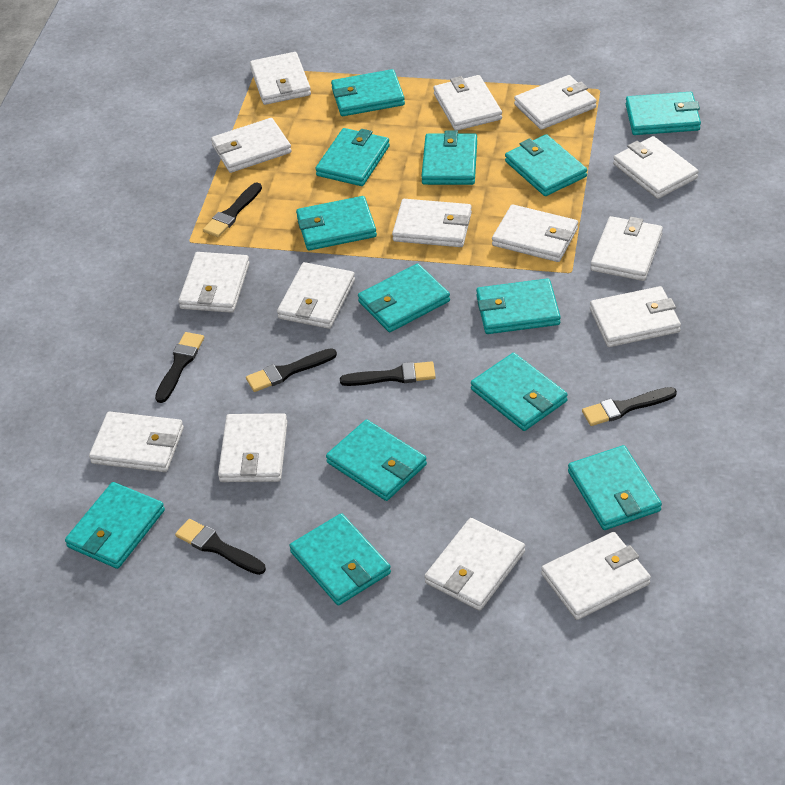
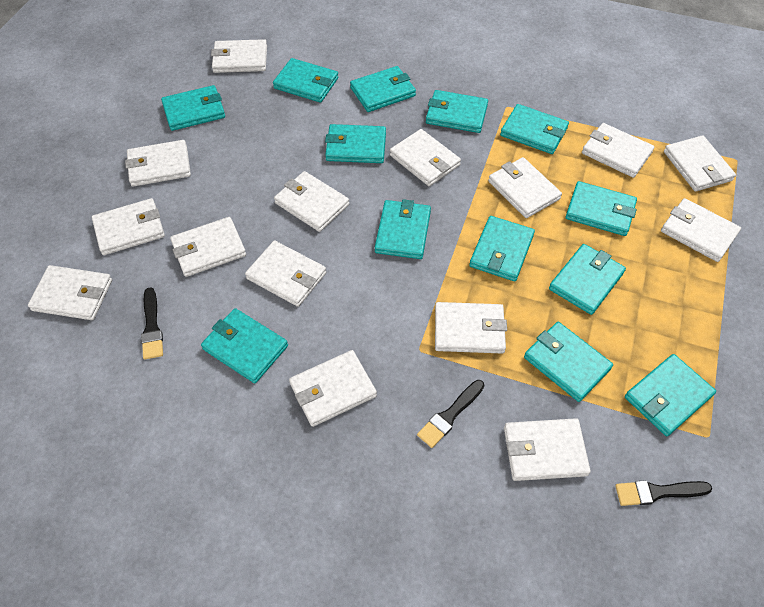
black brush: [155,332,204,403] [175,519,266,575] [203,183,262,237] [246,348,337,392] [340,361,436,386] [582,387,677,426] = 6 -> [141,287,163,359] [417,380,484,448] [615,480,712,506] = 3

